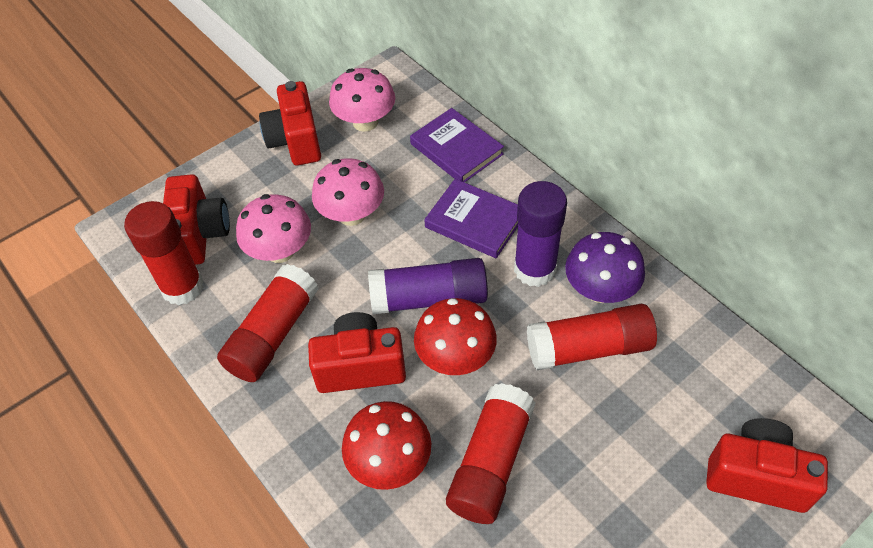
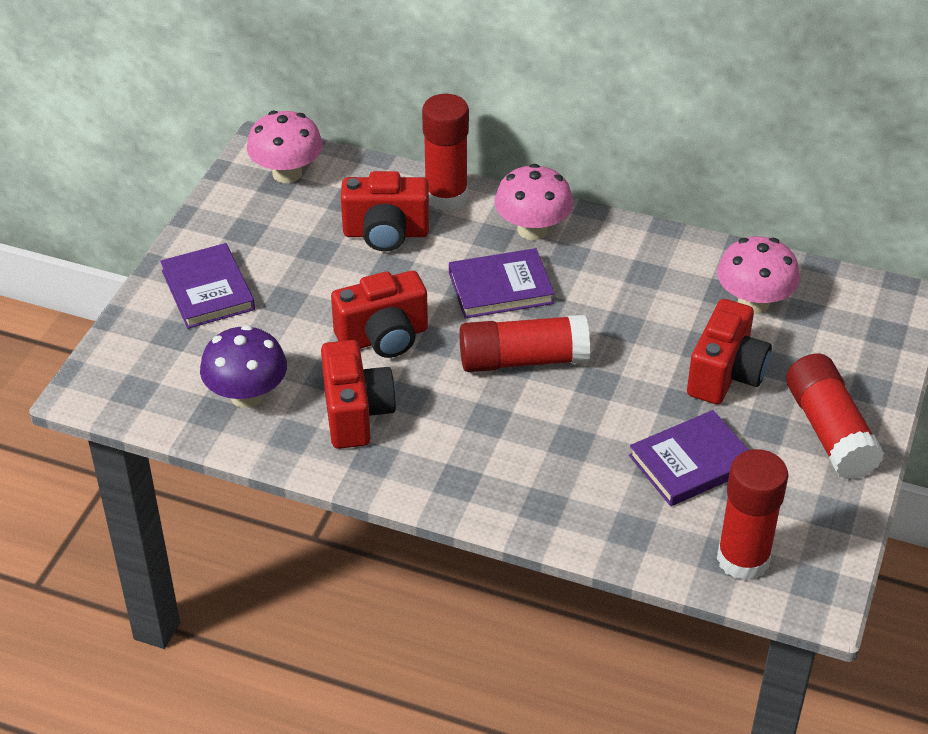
purple book: [410,108,504,183] [424,179,518,258] = 2 -> [160,243,255,329] [449,248,555,319] [629,410,748,506] = 3
purple glue stick: [368,258,488,314] [514,181,567,287] = 2 -> none = 0
red mushroom: [342,401,431,490] [414,298,497,375] = 2 -> none = 0

